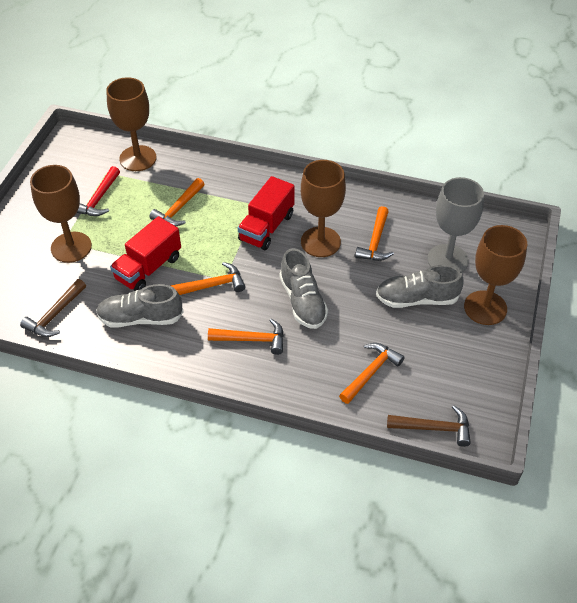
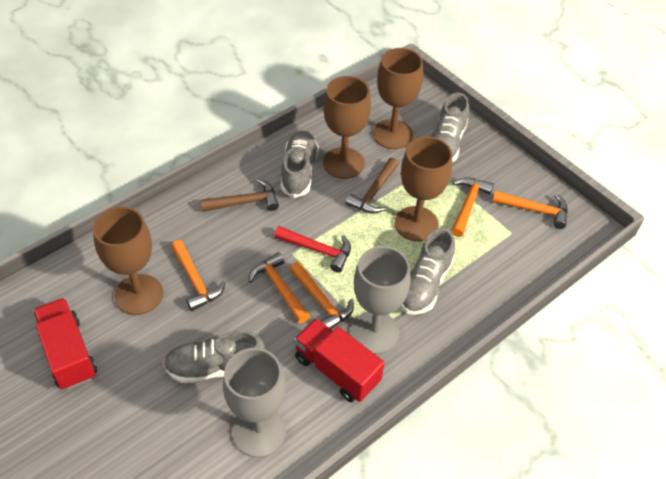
grey goblet: [427,177,484,273] = 1 -> [223,348,286,457] [351,246,411,354] = 2
grey shoe: [96,284,183,327] [280,248,328,329] [376,265,464,308] = 3 -> [163,330,266,383] [281,131,319,198] [401,228,455,315] [431,92,469,162] = 4

